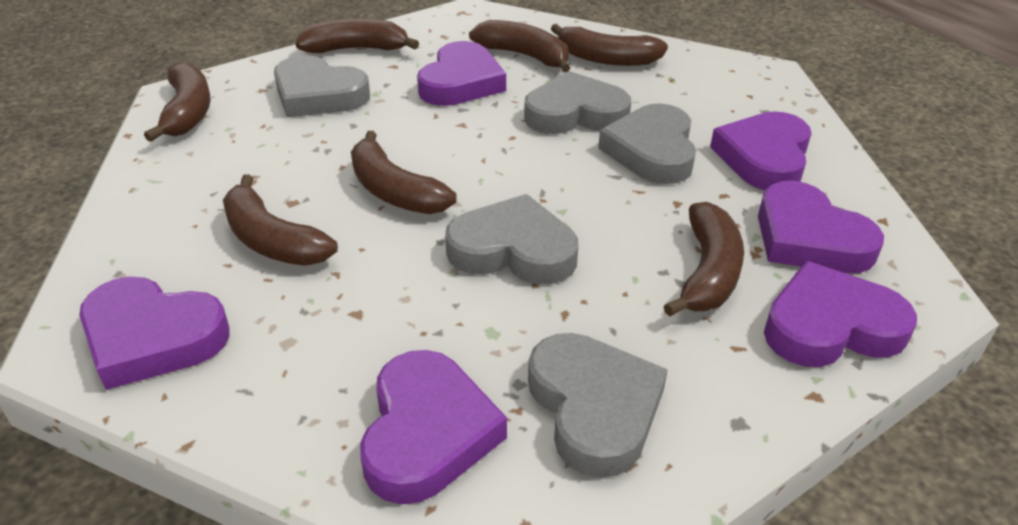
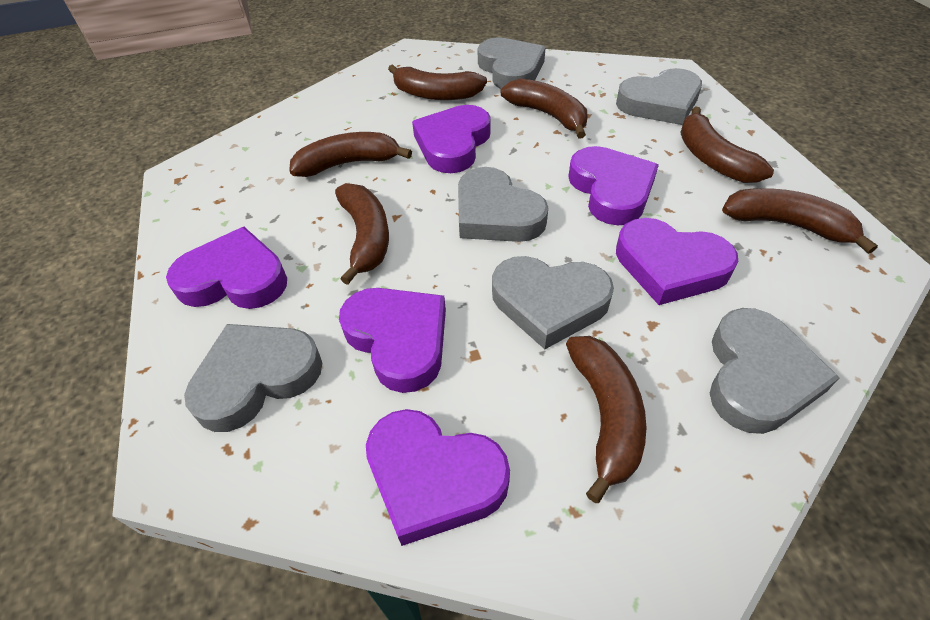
grey heart: [274,55,370,117] [445,194,579,284] [524,71,631,134] [528,333,668,478] [598,103,696,184] = 5 -> [184,324,322,432] [458,167,548,242] [478,37,546,89] [492,256,614,349] [616,68,702,125] [710,308,840,434] = 6

